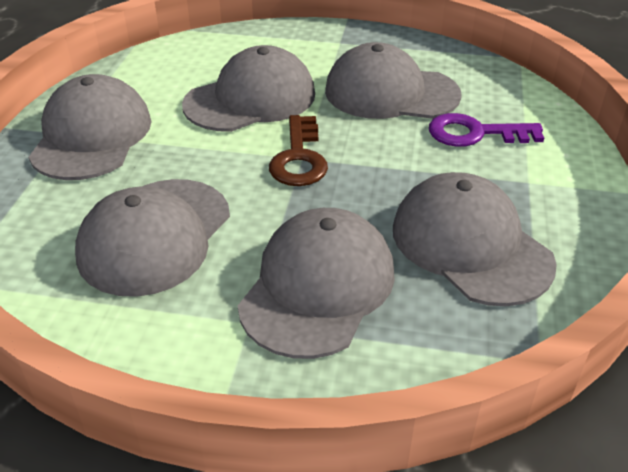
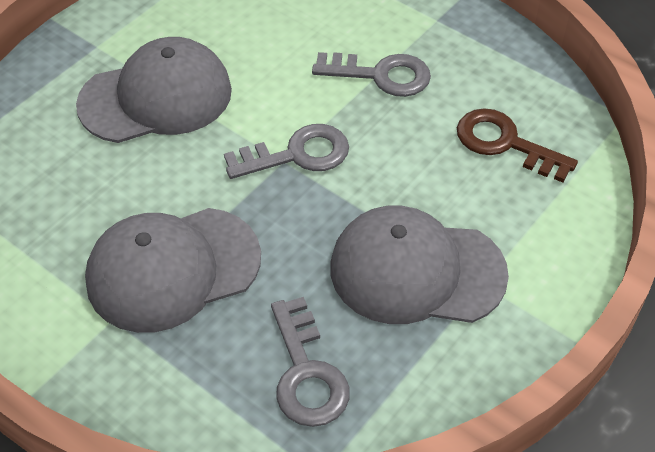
grey cap: [28,74,151,180] [75,179,230,297] [182,45,315,132] [238,208,395,359] [325,42,462,119] [393,172,557,306] = 6 -> [76,37,232,143] [85,208,261,333] [330,206,509,324] = 3
grey key: none = 0 -> [224,124,349,179] [271,297,350,427] [312,52,431,97] = 3
purple key: [429,113,544,147] = 1 -> none = 0

